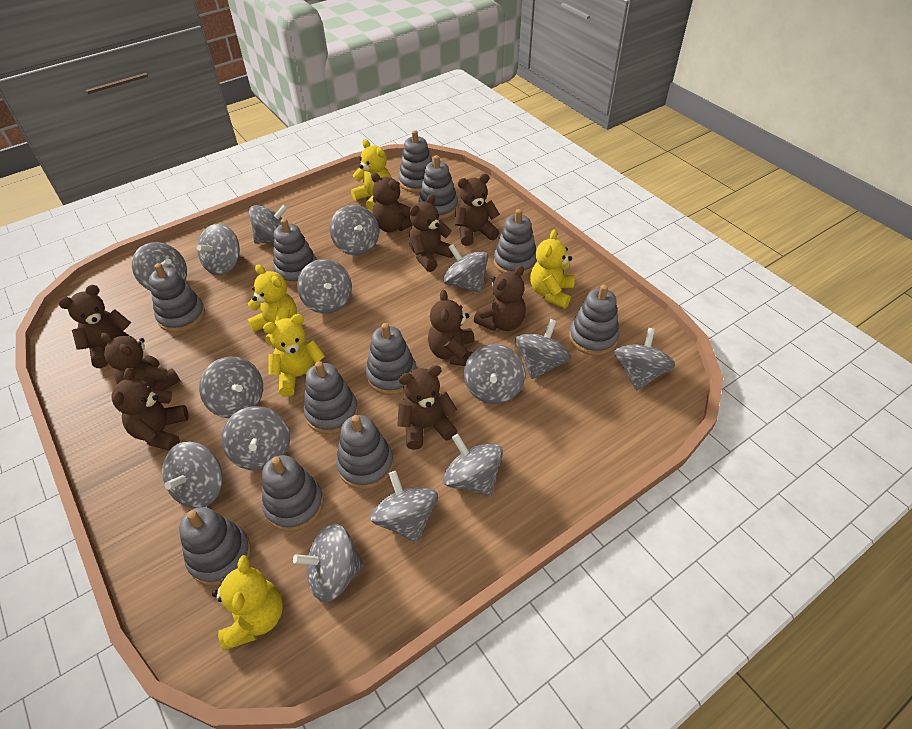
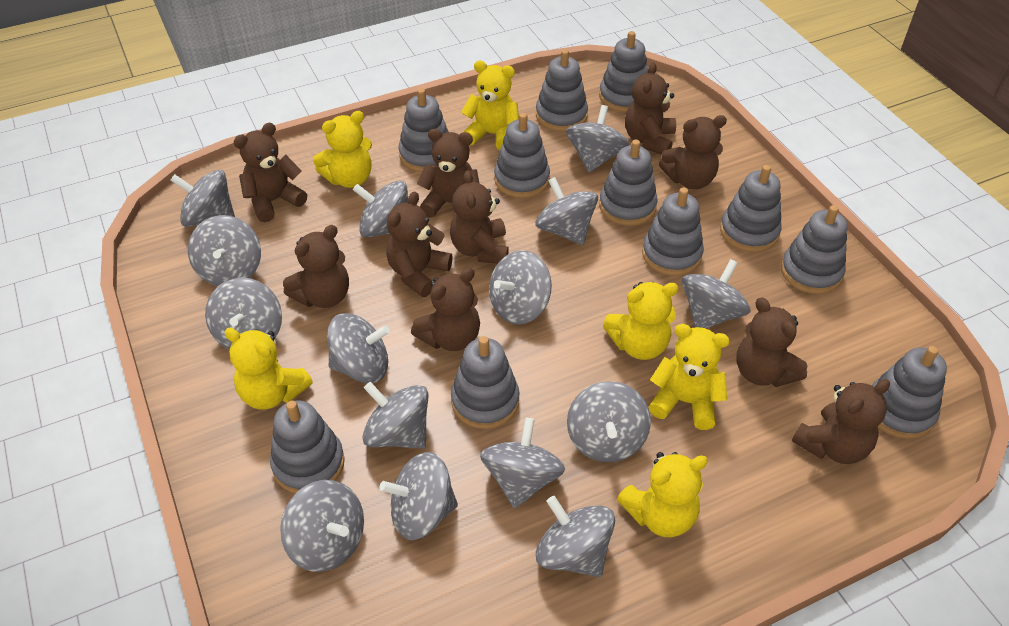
brown teddy bear: [58,285,135,368] [101,333,180,390] [112,368,188,451] [371,172,413,232] [397,365,457,450] [409,194,454,272] [428,290,475,366] [455,174,500,246] [474,266,526,331] = 9 -> [233,123,307,222] [283,225,349,308] [386,191,453,297] [411,268,480,351] [417,129,479,218] [450,170,509,264] [625,62,676,155] [659,115,727,189] [736,297,807,387] [792,379,890,464] = 10
yellow teddy bear: [212,555,283,651] [247,265,297,347] [263,314,325,397] [351,139,391,211] [530,230,575,309] = 5 -> [224,328,313,410] [313,111,372,188] [461,61,519,150] [603,282,678,360] [617,452,708,537] [649,324,730,430] = 6

